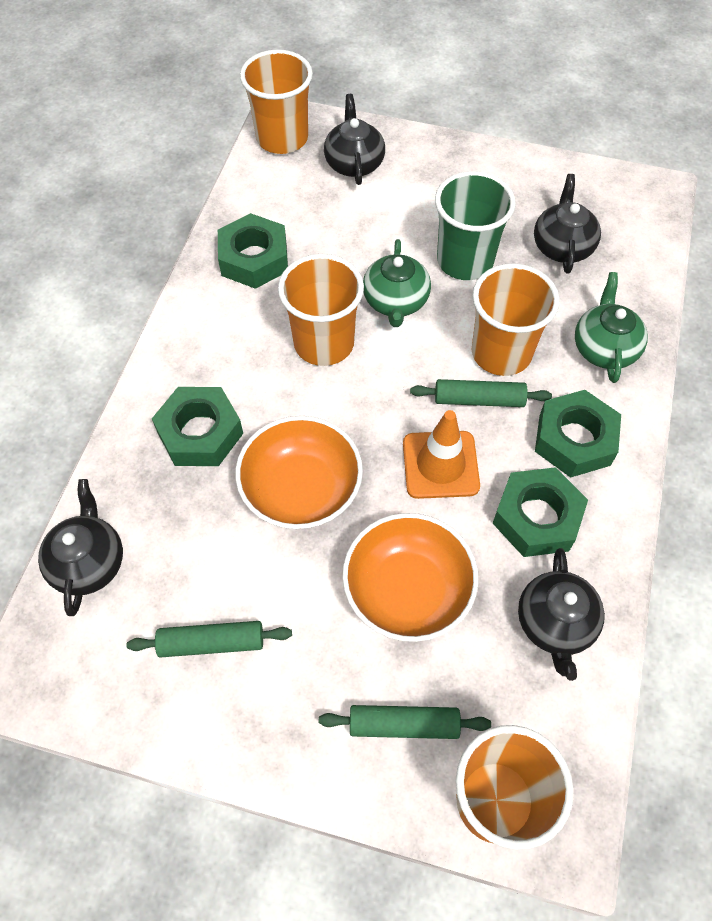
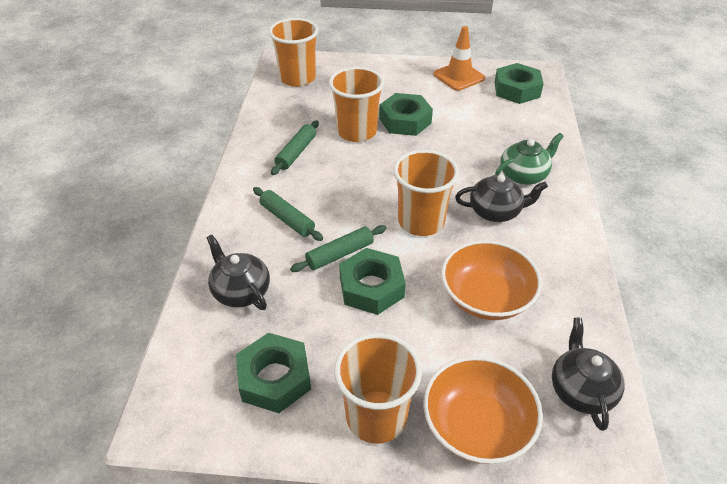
black teapot: [38,479,123,616] [324,94,385,185] [518,548,605,681] [534,174,601,274] = 4 -> [206,235,270,310] [455,174,548,222] [552,317,624,431] = 3
green cup: [435,171,516,280] = 1 -> none = 0
green teapot: [363,239,431,327] [575,272,648,383] = 2 -> [495,133,564,185] = 1

